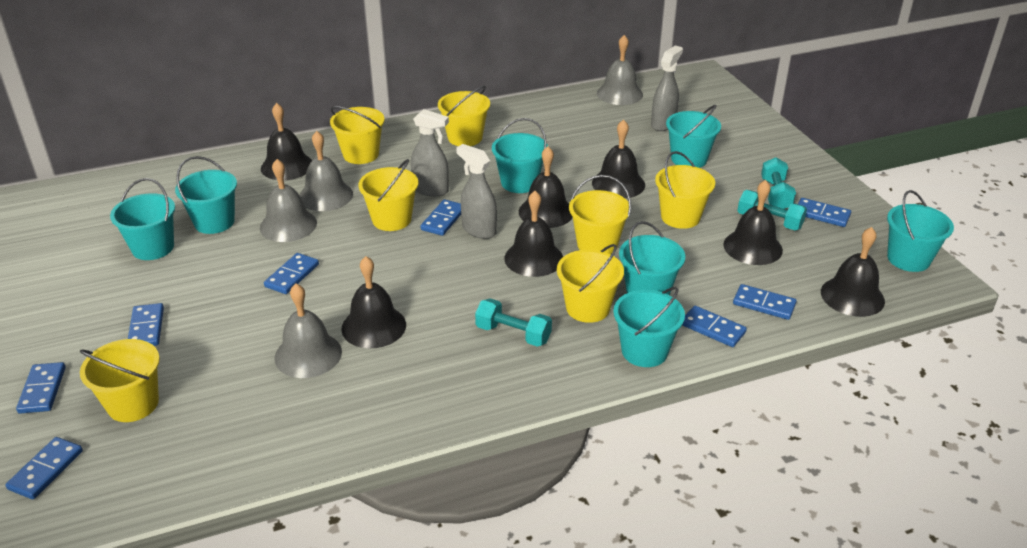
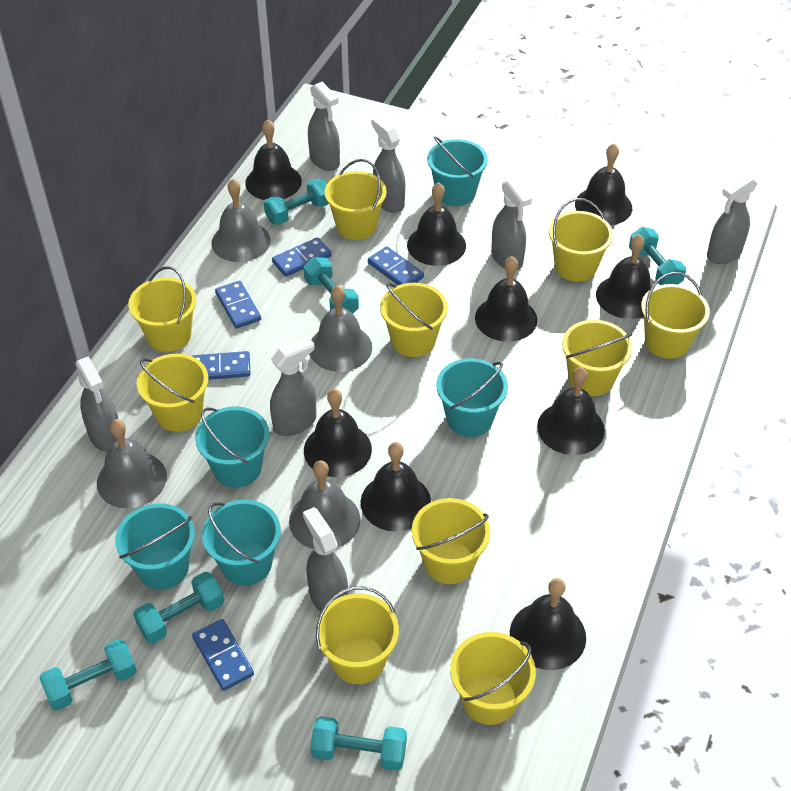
black bell: [261,103,312,180] [341,256,406,348] [504,191,563,277] [519,146,573,228] [592,119,645,199] [723,180,783,265] [821,227,885,317] = 7 -> [245,119,302,200] [304,389,372,477] [360,442,431,532] [407,182,466,266] [475,256,537,342] [510,578,586,670] [537,367,605,455] [575,143,632,225] [596,234,652,319] = 9
blue domino: [6,437,83,499] [16,362,65,414] [128,303,164,346] [264,253,319,294] [420,199,461,236] [682,306,747,347] [733,284,797,320] [798,198,851,227] = 8 -> [192,351,251,380] [192,619,254,691] [215,281,261,329] [272,237,332,277] [368,246,424,285] = 5
grey spray bottle: [411,109,449,197] [456,144,497,239] [651,46,683,131] = 3 -> [75,356,118,452] [270,337,316,436] [303,507,348,612] [308,82,340,171] [371,116,405,213] [491,178,532,270] [707,175,757,264] = 7
turquoise bucket: [110,178,175,260] [175,156,237,234] [492,118,548,193] [613,287,685,367] [619,221,685,295] [666,105,721,168] [887,190,954,272] = 7 -> [115,503,195,590] [195,407,269,488] [202,500,281,586] [427,137,488,206] [436,358,508,437] = 5
turquoise dumbbell: [475,298,552,347] [737,190,807,230] [761,157,796,209] = 3 -> [39,639,137,711] [133,572,224,644] [264,179,329,225] [304,257,359,314] [310,716,407,771] [629,227,686,285] = 6
yellow bucket: [80,339,160,422] [330,106,385,164] [358,159,418,231] [438,86,490,146] [557,244,624,323] [569,175,631,254] [655,151,715,229] = 7 -> [128,266,196,352] [136,354,208,432] [316,586,399,684] [325,159,387,240] [380,283,448,357] [412,498,490,584] [450,632,536,725] [549,198,613,282] [562,320,632,396] [641,272,710,359] = 10

